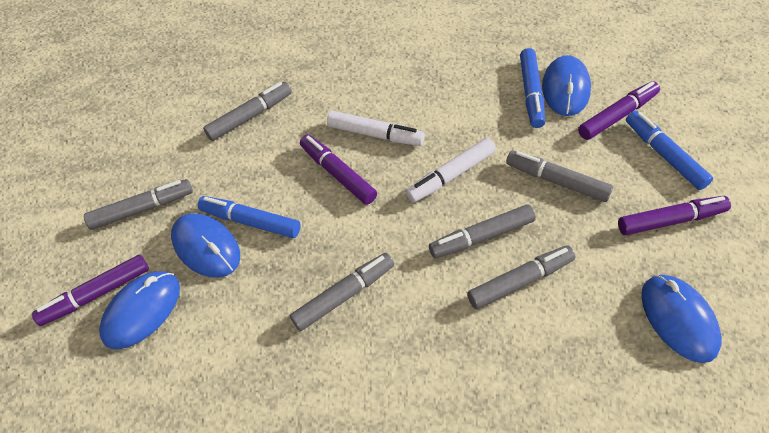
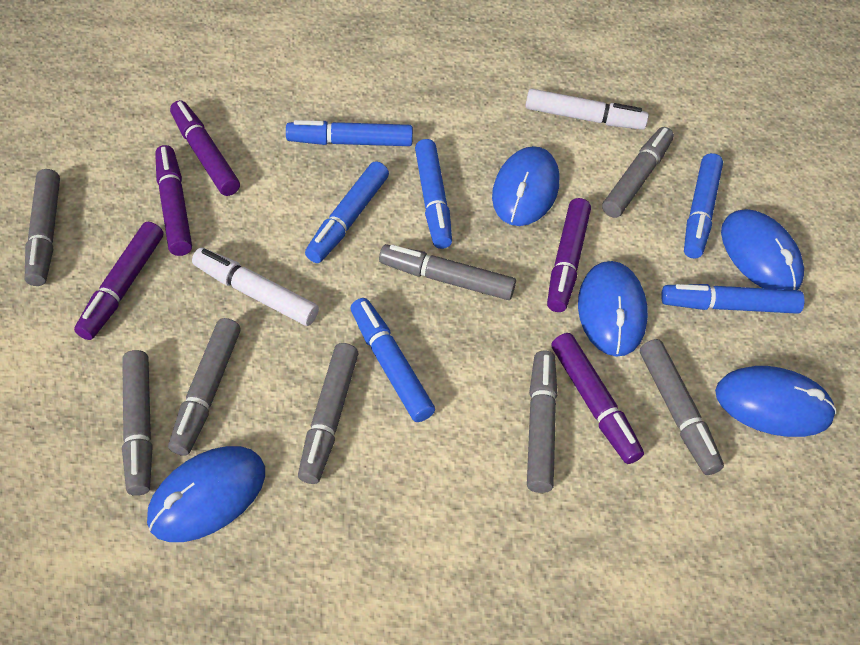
blue marker: [198,196,301,238] [520,48,545,128] [626,111,713,190] = 3 -> [286,120,413,146] [305,161,389,263] [350,298,435,422] [415,139,452,249] [661,284,805,314] [684,153,723,259] = 6
blue mouse: [99,271,180,349] [171,213,240,278] [542,55,591,116] [641,275,722,363] = 4 -> [147,446,265,542] [492,146,559,226] [578,261,648,357] [715,366,837,437] [721,209,804,290] = 5
grey marker: [84,179,193,230] [203,82,292,141] [290,253,394,331] [429,204,536,258] [467,246,576,309] [506,150,613,202] = 6 -> [25,169,60,286] [122,350,153,496] [168,318,241,456] [298,343,359,484] [379,244,516,300] [527,351,558,493] [602,127,674,218] [640,339,724,475] = 8
purple marker: [32,255,149,326] [300,135,377,205] [578,81,660,140] [618,196,731,235] = 4 -> [74,222,163,340] [155,145,192,256] [170,100,240,196] [547,198,591,312] [551,333,644,464] = 5

